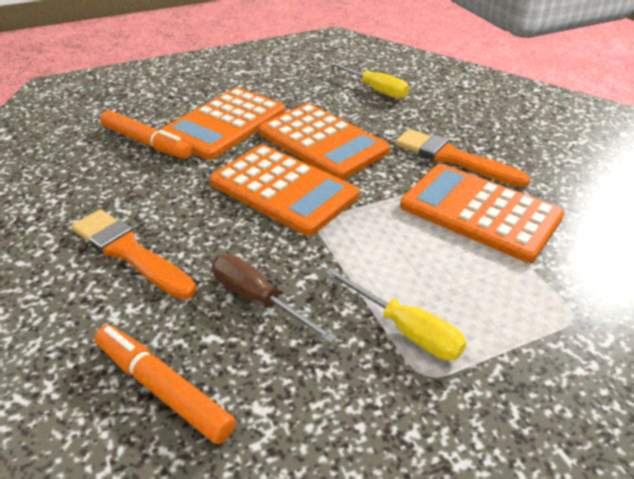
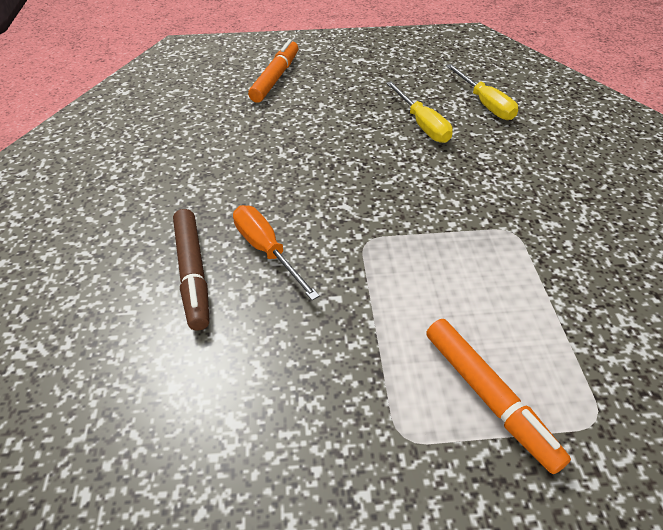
brown marker: none = 0 -> [173,209,210,331] = 1
brown screwdriver: [212,254,337,343] = 1 -> none = 0
orange brush: [71,209,196,299] [395,129,530,187] = 2 -> none = 0
orange calculator: [161,88,285,160] [210,144,359,236] [259,103,390,180] [400,164,564,263] = 4 -> none = 0
orange screwdriver: none = 0 -> [233,205,320,300] = 1

